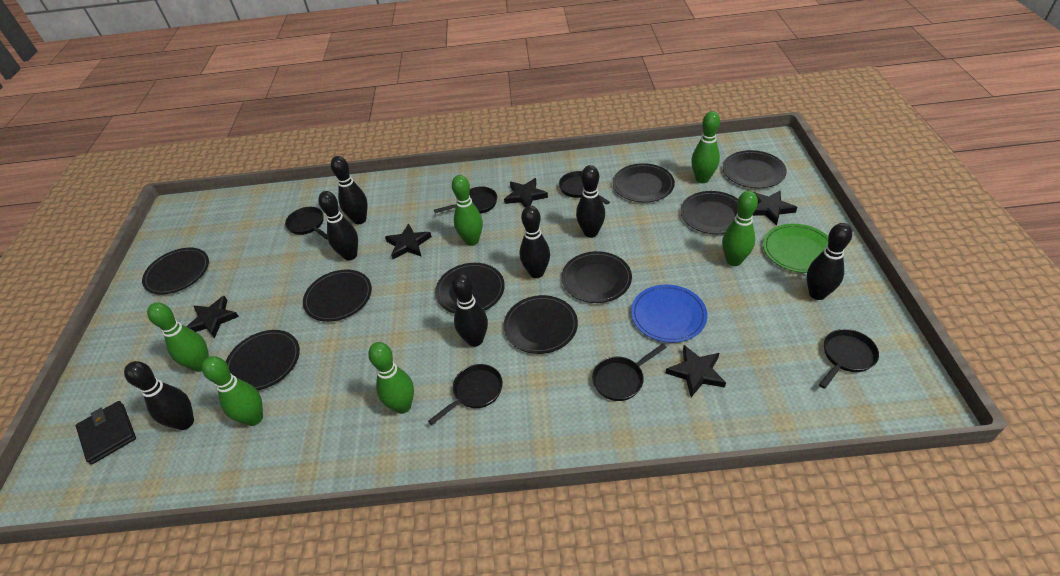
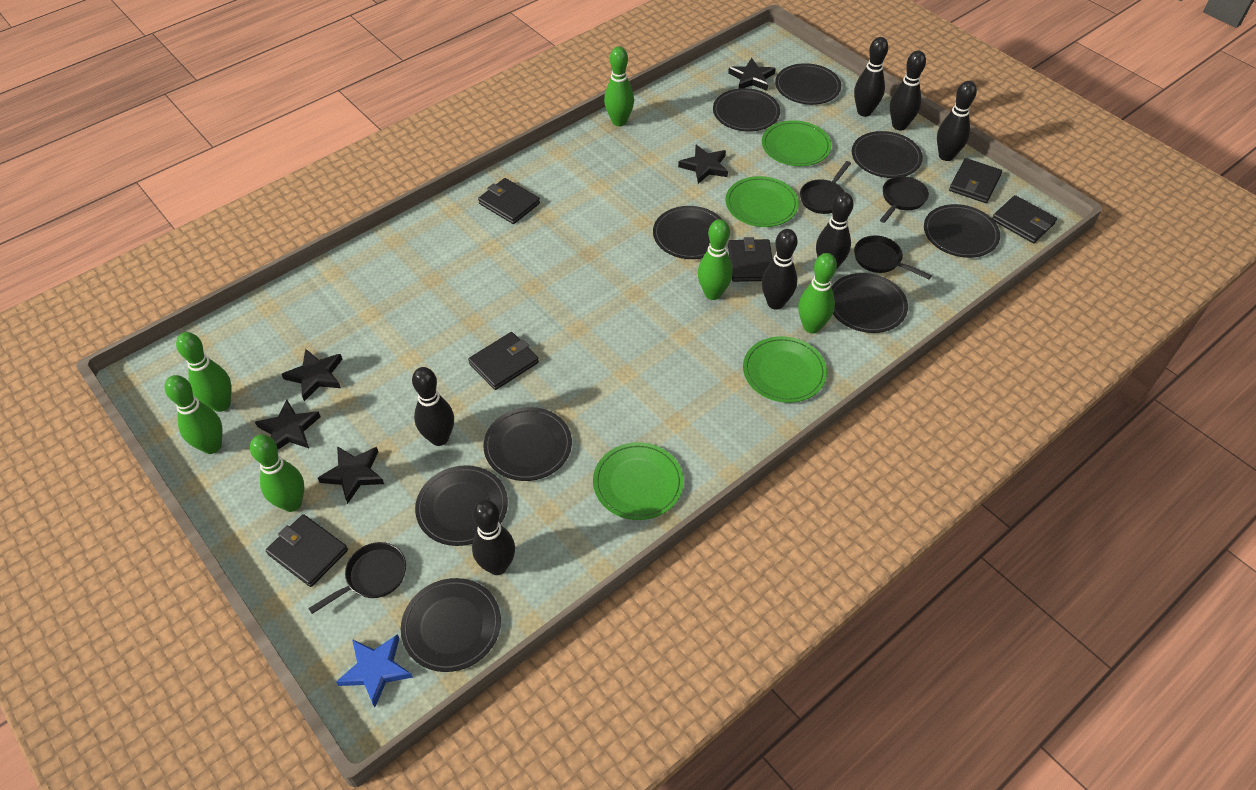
black pan: [285,207,328,240] [428,364,503,425] [434,186,497,214] [559,171,610,205] [592,344,667,401] [819,329,879,389] = 6 -> [308,542,406,614] [800,161,851,214] [854,235,932,280] [880,176,929,223] = 4
black wallet: [76,401,136,465] = 1 -> [266,514,348,587] [468,332,539,390] [478,178,540,224] [728,237,773,282] [949,158,1002,203] [992,195,1057,243] = 6
blue plate: [631,285,707,343] = 1 -> none = 0
blue star: none = 0 -> [336,634,413,707] = 1
green plate: [763,224,828,273] = 1 -> [593,442,684,520] [725,176,799,227] [743,336,827,403] [762,120,831,166] = 4

